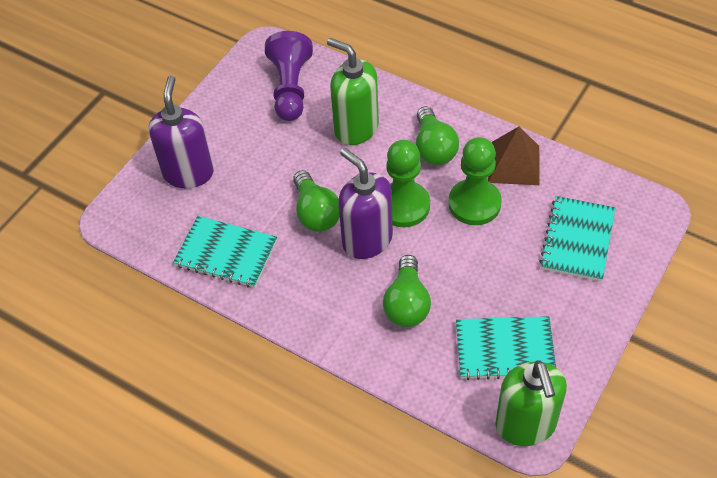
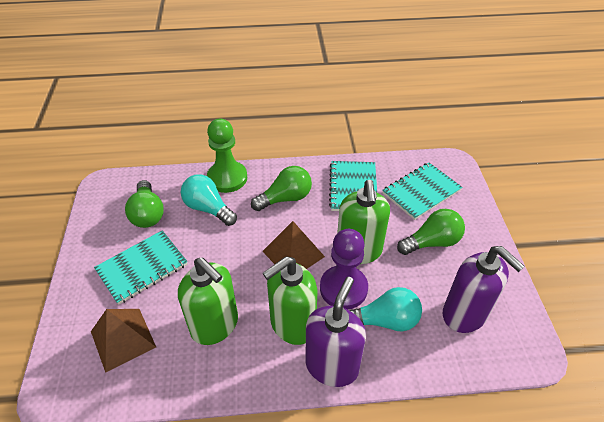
brown pyramid: [488,127,540,185] = 1 -> [91,309,156,373] [262,221,325,269] = 2
green pawn: [386,140,430,227] [448,137,502,225] = 2 -> [207,119,247,193] = 1
green soap dispenser: [327,38,379,145] [495,360,567,446] = 2 -> [178,257,238,345] [263,256,317,345] [337,180,390,264] = 3
turquoise light bulb: none = 0 -> [181,174,237,226] [349,287,422,331] = 2

